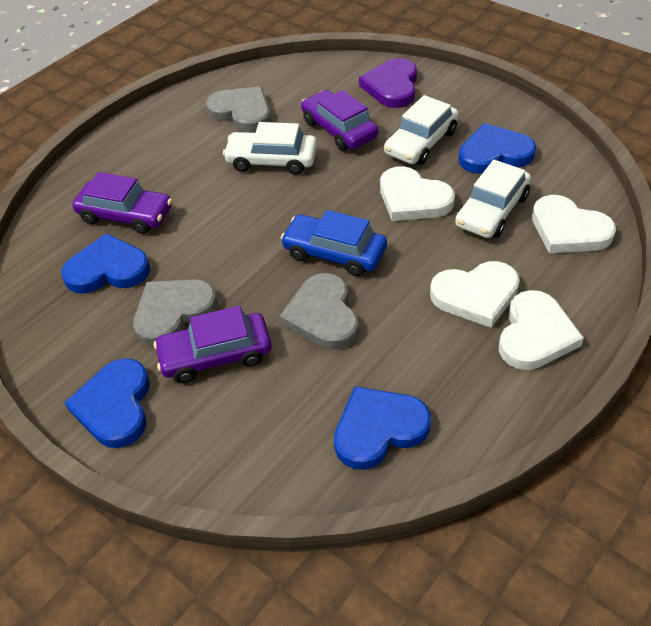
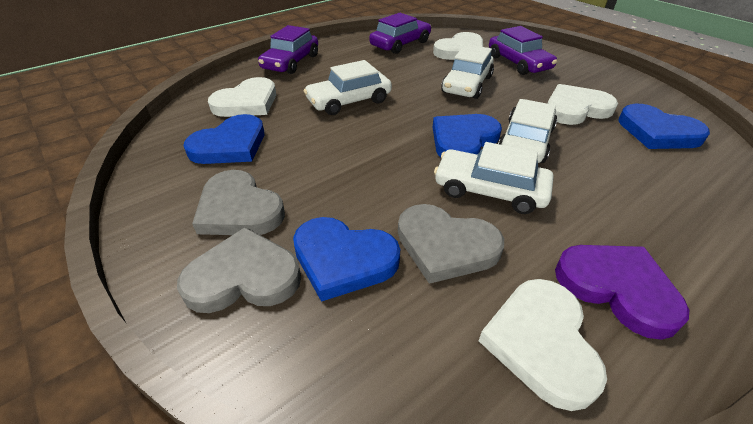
blue car: [281,210,387,276] = 1 -> none = 0
white car: [223,122,317,175] [384,95,459,165] [455,160,531,238] = 3 -> [304,60,392,115] [434,142,553,214] [441,44,494,99] [498,99,557,163] = 4

